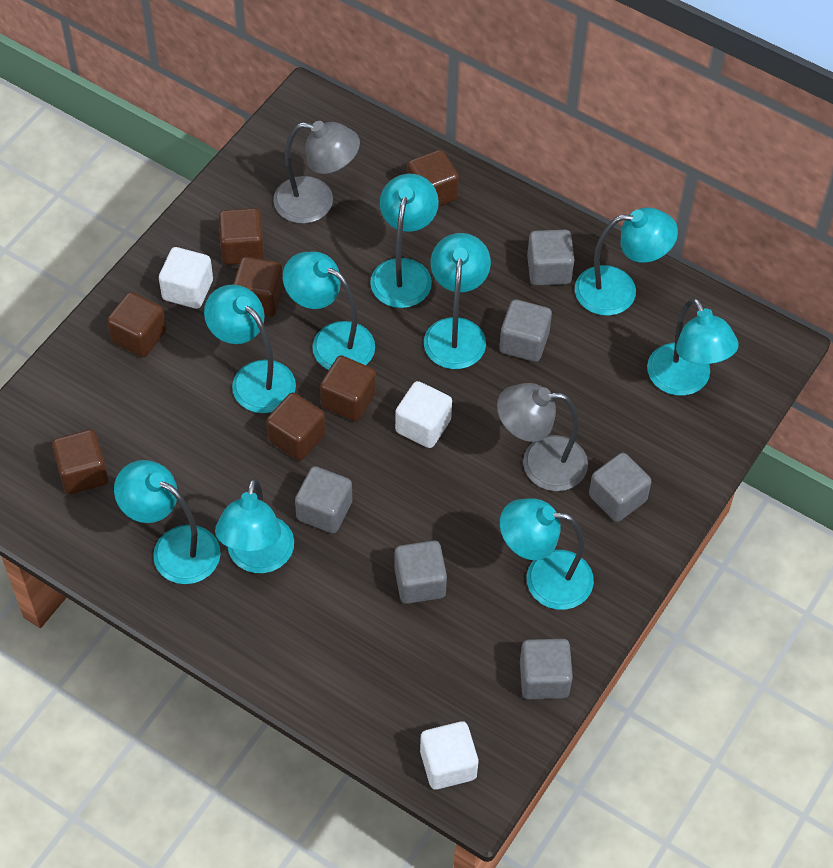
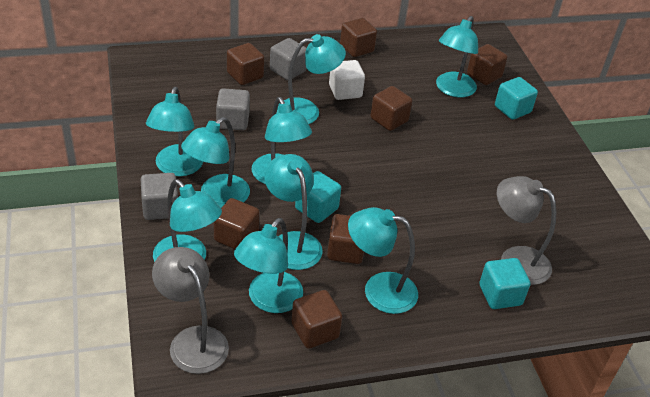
grey cube: [295,466,352,533] [394,541,447,604] [499,299,552,362] [520,639,573,699] [527,230,574,286] [589,453,652,522] = 6 -> [141,173,178,220] [216,88,250,130] [270,38,307,80] = 3
turquoise cube: none = 0 -> [295,171,341,223] [479,258,530,309] [495,77,538,120] = 3
white cube: [159,247,213,309] [395,381,452,448] [420,721,478,790] = 3 -> [329,60,365,100] = 1

